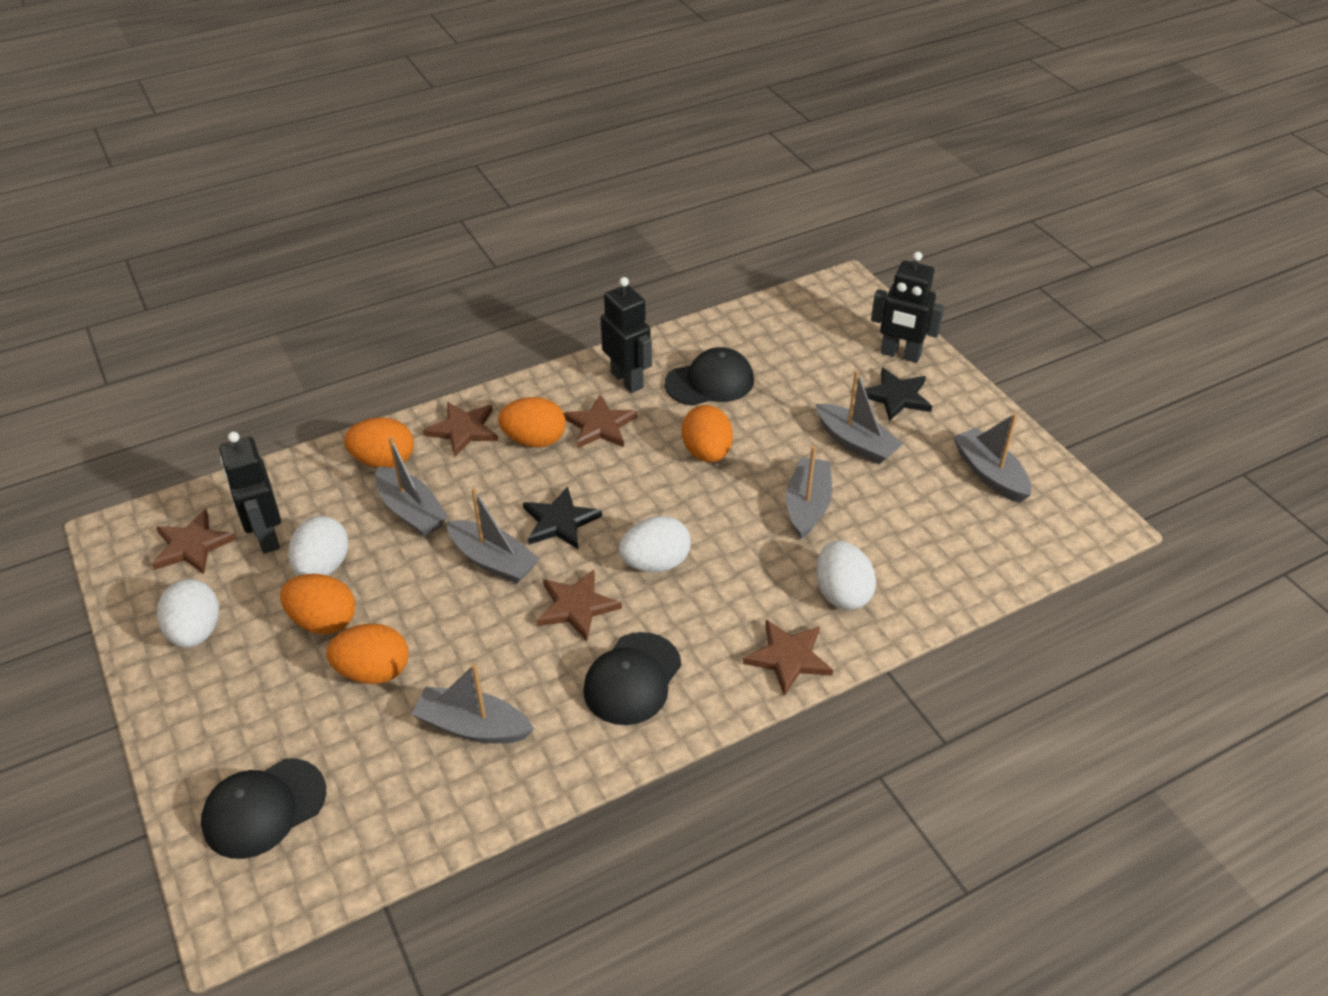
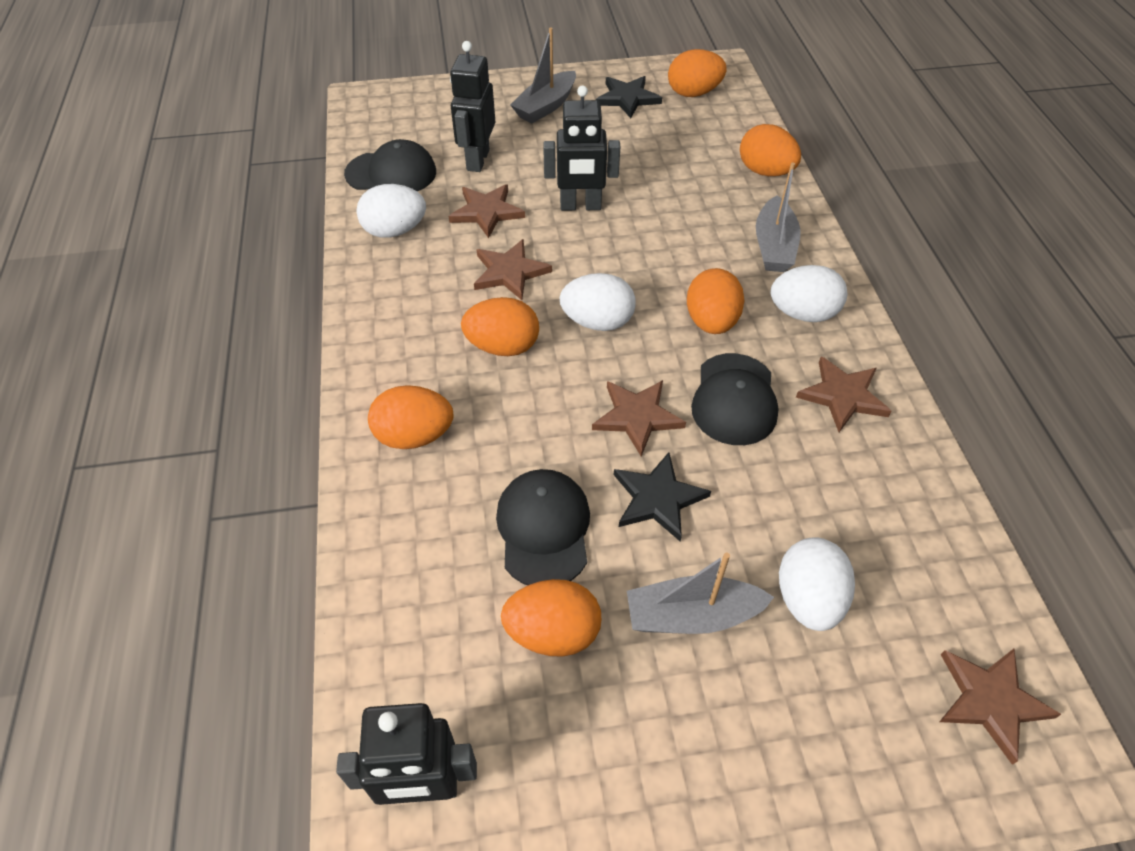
grey boat: [375,437,448,536] [412,664,534,743] [446,488,540,583] [786,446,832,539] [816,370,904,464] [953,413,1031,503] = 6 -> [510,28,576,123] [627,553,774,634] [756,162,800,272] = 3
orange egg: [280,574,355,634] [326,624,408,684] [344,417,414,468] [498,397,566,448] [682,405,733,462] = 5 -> [368,385,453,449] [461,297,539,356] [501,579,601,657] [668,49,727,97] [687,268,744,334] [740,124,801,176] = 6

